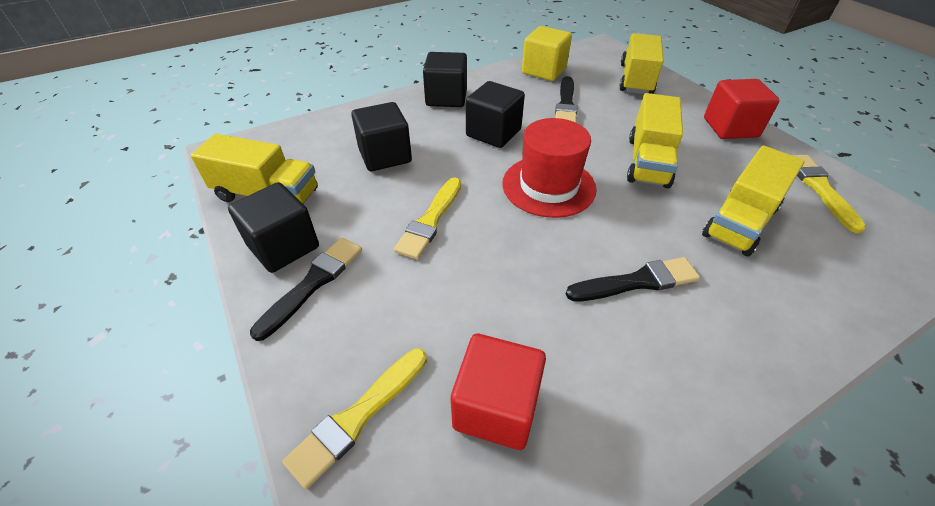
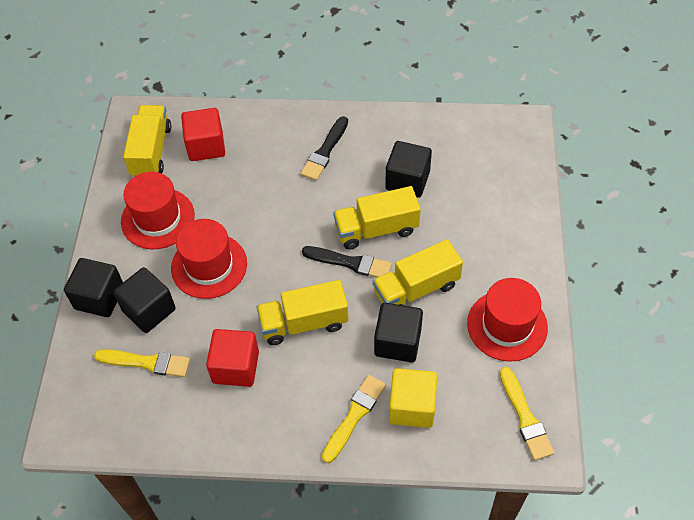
black brush: [250,237,362,341] [555,76,577,122] [566,257,700,301] = 3 -> [300,116,348,181] [302,246,392,278] = 2
red hat: [502,118,597,218] = 1 -> [121,172,195,249] [171,219,247,299] [467,278,548,362] = 3

